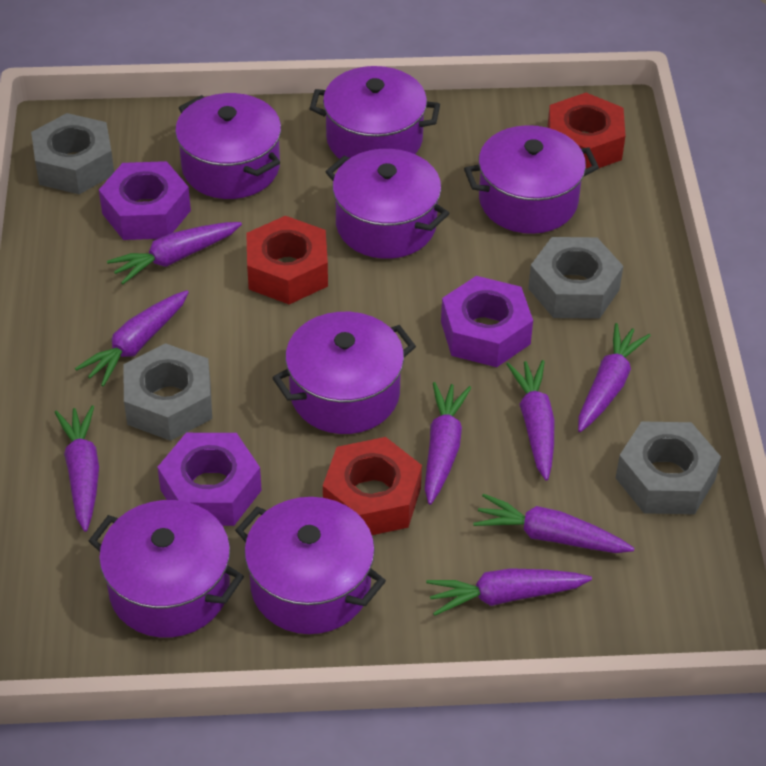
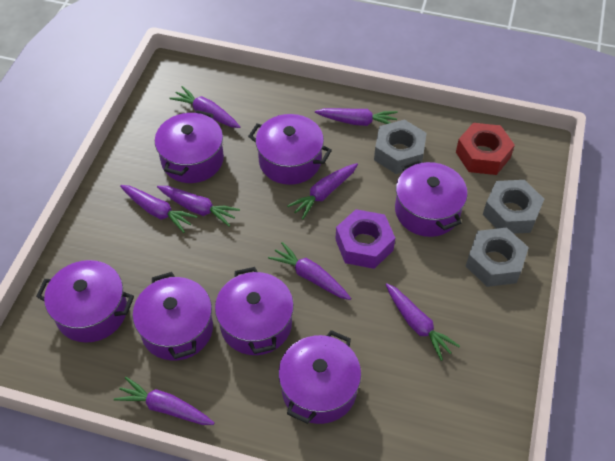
grey nut: [31,113,114,194] [123,343,212,441] [528,237,623,319] [616,421,721,514] = 4 -> [374,119,427,174] [466,228,529,287] [483,180,544,234] = 3
purple nut: [99,161,191,240] [157,433,262,526] [441,276,533,367] = 3 -> [335,209,395,269] = 1
red nut: [246,216,328,304] [323,437,422,535] [547,93,625,169] = 3 -> [456,123,515,175] = 1

